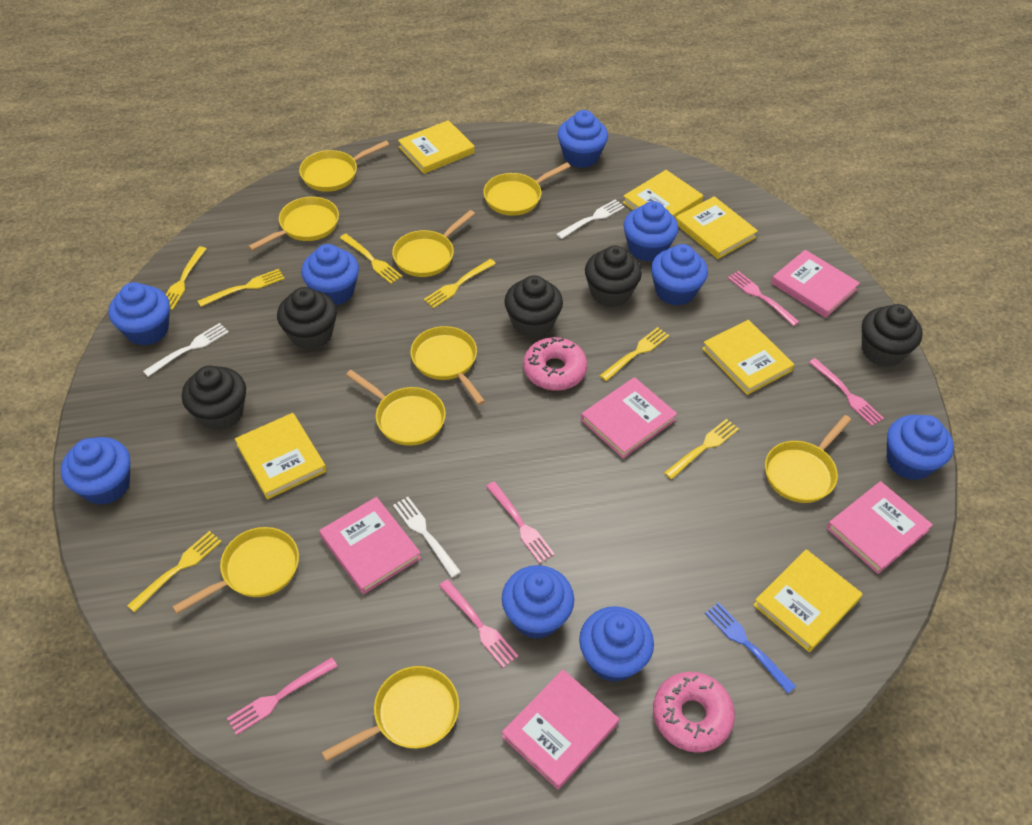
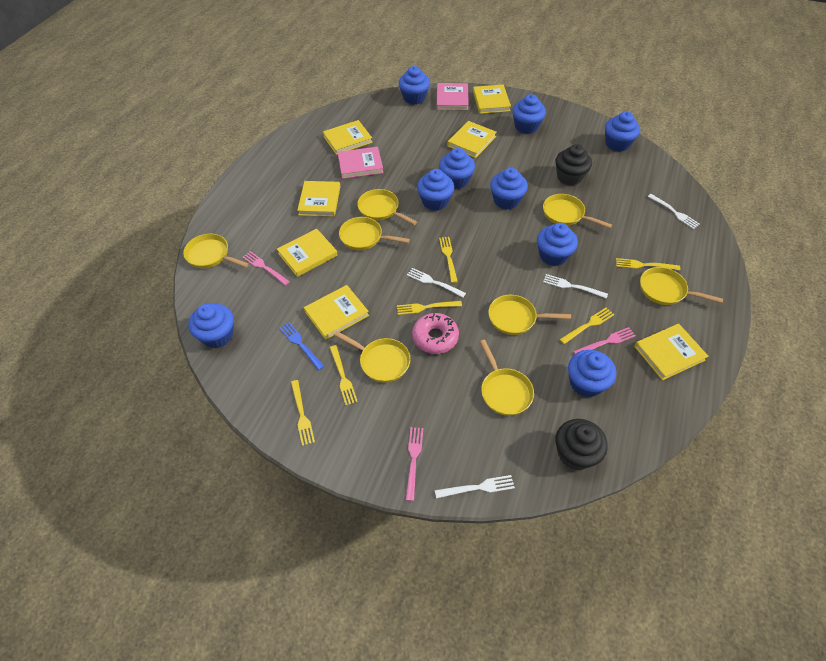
black cupcake: [182,365,246,430] [277,287,337,350] [504,275,563,338] [585,245,642,307] [862,304,923,367] = 5 -> [555,144,592,186] [555,419,608,470] = 2
pink book: [319,497,421,594] [502,669,619,790] [581,377,677,458] [771,250,860,318] [827,481,933,574] = 5 -> [337,147,383,179] [437,83,469,110] = 2
pink donut: [523,337,587,391] [653,672,735,753] = 2 -> [412,313,459,354] = 1
pink fork: [227,657,338,735] [439,579,518,668] [486,481,555,563] [728,271,799,326] [809,358,884,426] = 5 -> [242,251,290,285] [406,427,423,501] [573,327,636,354] = 3
white fork: [143,323,229,377] [393,497,461,578] [556,199,625,239] = 3 -> [407,268,466,298] [435,475,515,499] [543,274,608,299] [648,194,700,229] = 4
yellow book: [235,413,327,499] [398,120,475,174] [622,170,703,219] [676,196,758,259] [702,320,794,395] [753,549,863,652] = 6 -> [277,229,338,277] [297,181,340,217] [304,285,369,340] [323,120,373,155] [447,121,497,158] [473,85,511,114] [634,324,709,380] = 7
yellow fork: [127,531,222,612] [166,246,207,310] [198,269,285,307] [340,234,402,284] [424,259,496,308] [600,327,669,381] [664,419,739,479] = 7 -> [291,380,315,446] [329,345,358,405] [397,301,462,315] [439,237,458,283] [559,307,614,344] [616,258,680,270] = 6
yellow pan: [172,527,299,614] [248,197,339,251] [299,141,389,192] [322,666,459,762] [346,370,446,446] [392,210,475,277] [410,326,485,405] [483,162,571,216] [765,415,851,503] = 9 -> [183,234,249,268] [334,331,410,383] [339,217,410,250] [357,189,417,225] [480,340,534,416] [488,295,571,335] [543,194,612,228] [640,267,723,305] = 8

